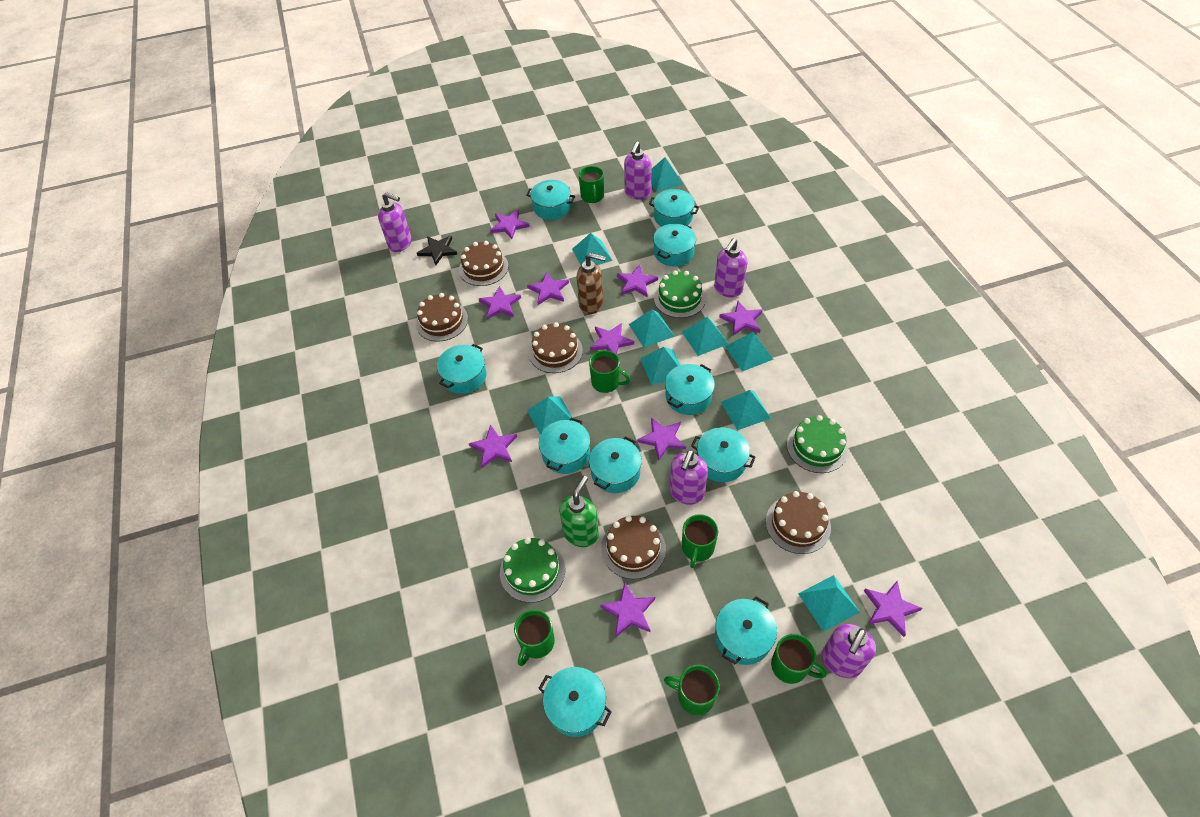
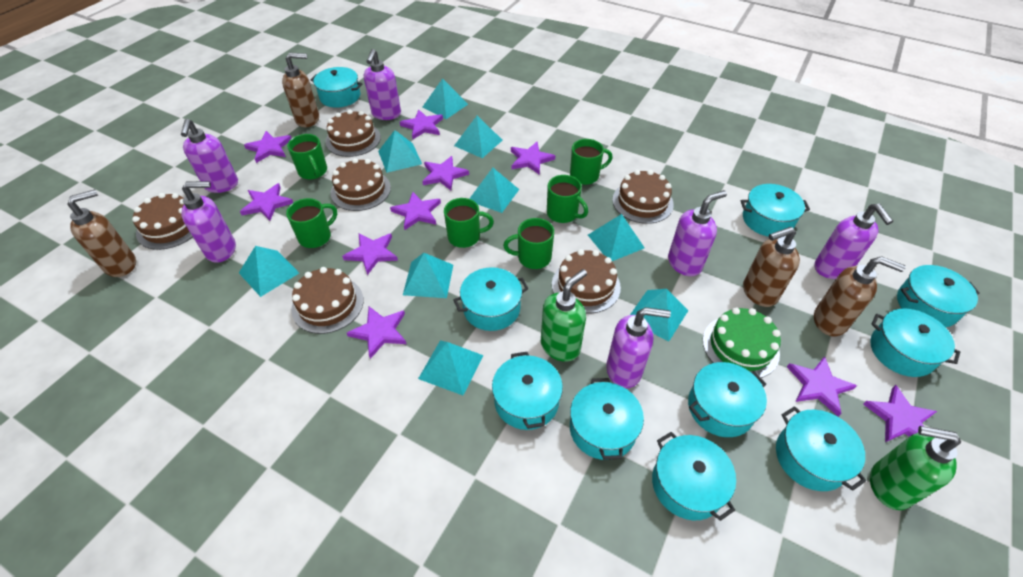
black star: [417,235,457,265] = 1 -> none = 0
brown cake: [416,293,468,342] [459,241,509,286] [529,322,583,373] [601,515,666,579] [766,491,831,554] = 5 -> [132,193,193,250] [291,267,364,334] [325,110,381,157] [331,158,391,211] [552,249,621,313] [612,170,674,224] = 6
brown soap dispenser: [577,253,606,314] = 1 -> [67,189,136,277] [282,53,319,127] [743,227,800,307] [814,256,906,336] = 4
green cake: [500,537,565,603] [654,271,706,318] [787,415,848,473] = 3 -> [703,307,781,378] = 1
green soap dispenser: [559,476,599,547] = 1 -> [541,269,587,362] [870,426,961,510] = 2
purple soap dispenser: [378,192,412,252] [624,142,652,200] [669,449,708,505] [714,238,747,297] [822,624,876,678] = 5 -> [181,119,238,193] [181,181,236,263] [364,49,401,120] [606,307,671,388] [668,190,727,276] [814,204,893,279] = 6

